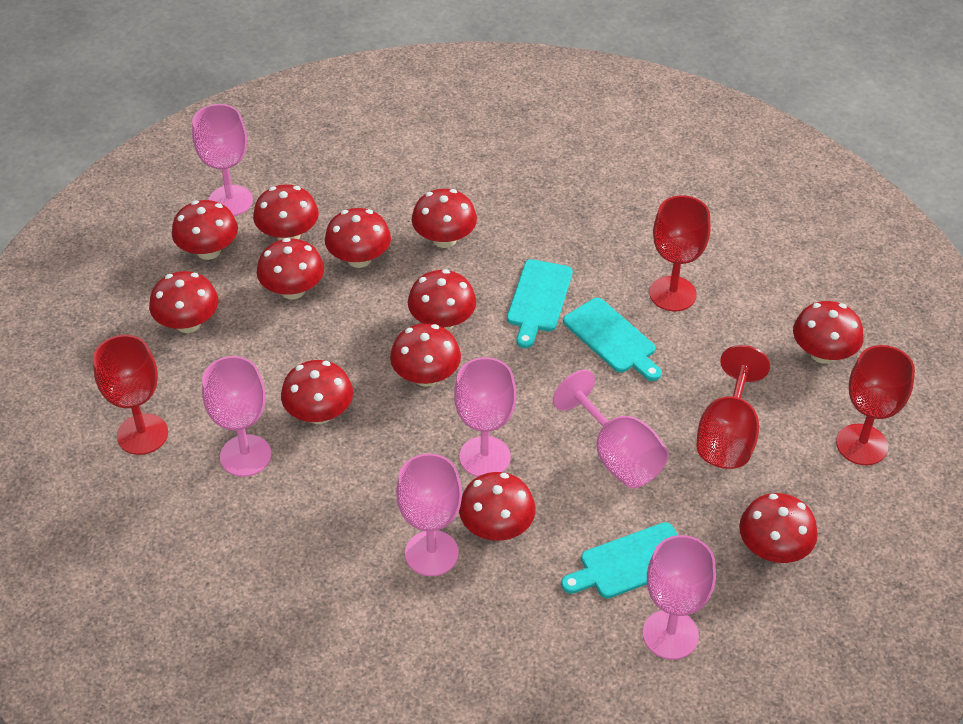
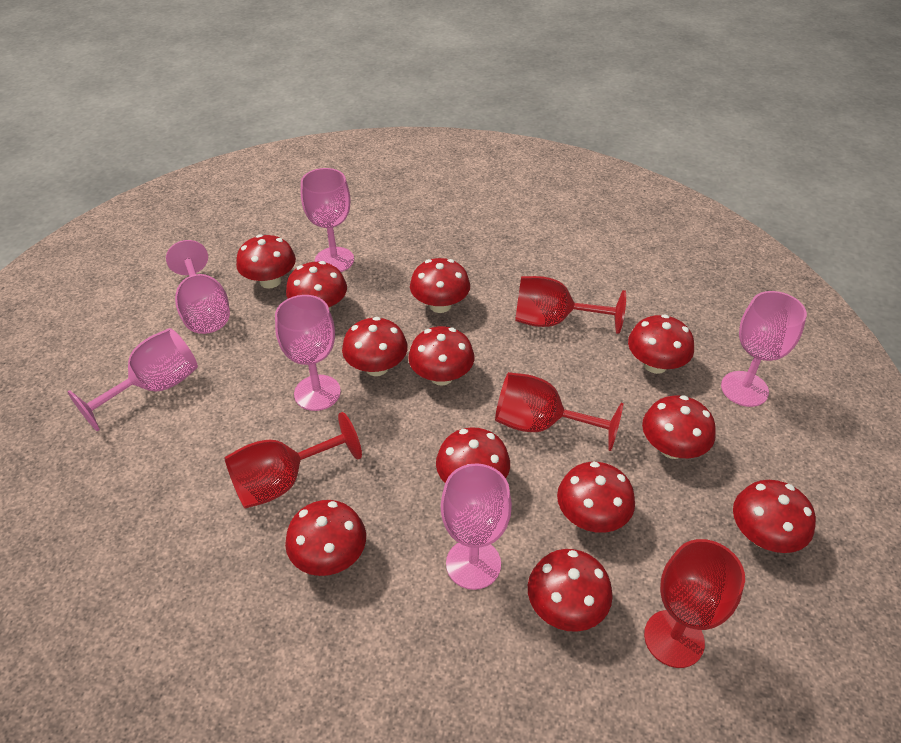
turquoise cutting board: [507,259,573,348] [561,522,678,599] [563,298,662,381] = 3 -> none = 0

